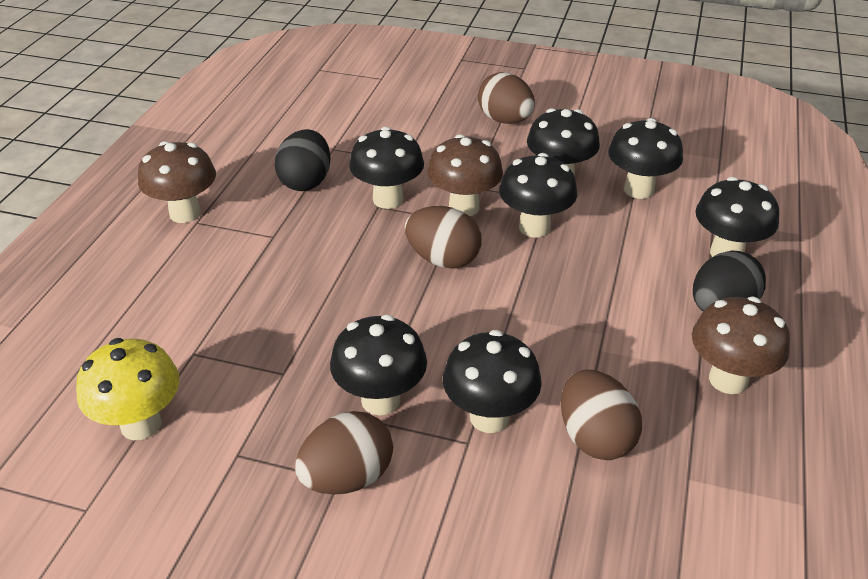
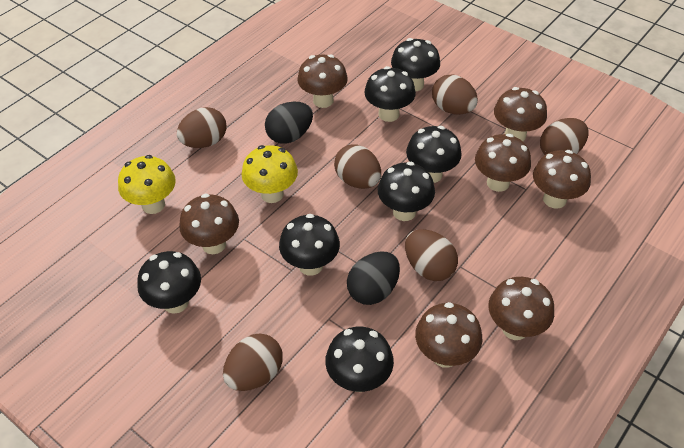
brown egg: [295,411,393,495] [405,206,482,269] [478,72,535,124] [561,369,642,460] = 4 -> [177,107,227,148] [223,334,283,391] [334,144,381,189] [405,229,458,281] [432,74,478,115] [540,118,589,155] = 6
brown mushroom: [138,141,216,223] [427,134,503,216] [692,296,790,394] = 3 -> [179,194,239,254] [297,54,348,108] [415,302,482,368] [475,134,531,192] [488,277,554,340] [494,87,547,141] [533,150,591,209] = 7
yellow mushroom: [76,338,180,440] = 1 -> [118,155,176,214] [241,145,298,203] = 2

